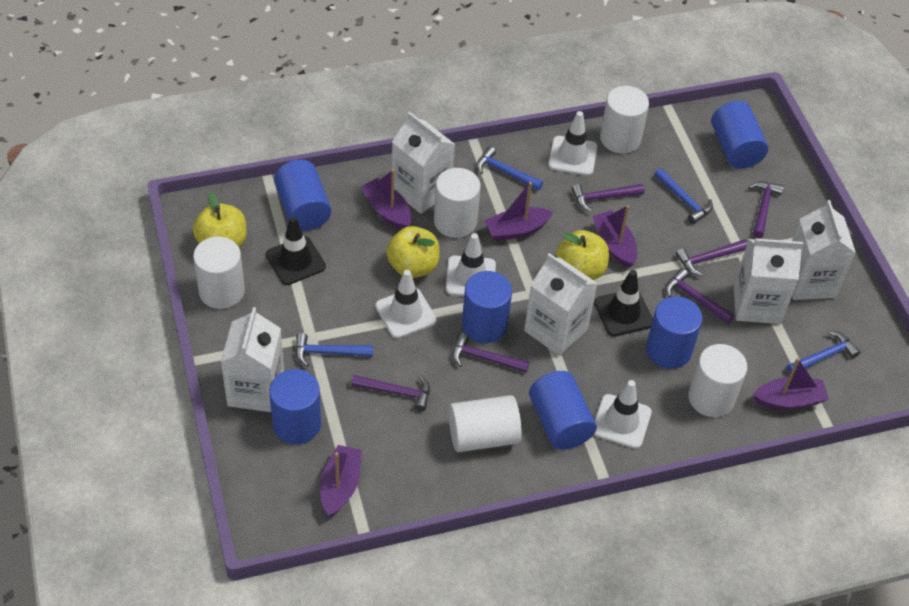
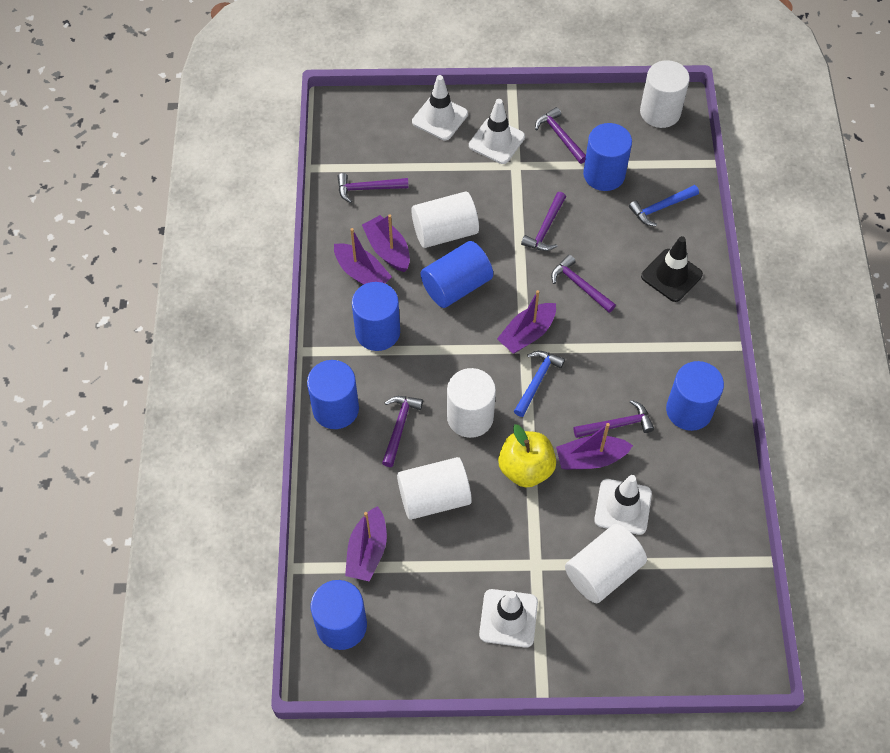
black traffic cone: [266,216,326,285] [594,270,653,337] = 2 -> [641,236,703,302] = 1
blue hammer: [296,333,373,367] [477,146,543,191] [654,168,713,224] [787,331,860,374] = 4 -> [514,351,565,417] [629,185,699,226] = 2
white carton: [221,307,284,412] [392,112,455,214] [524,253,598,356] [733,239,804,324] [792,200,856,300] = 5 -> none = 0
yellow apple: [193,192,246,248] [386,226,440,278] [556,230,609,280] = 3 -> [498,424,556,488] = 1

